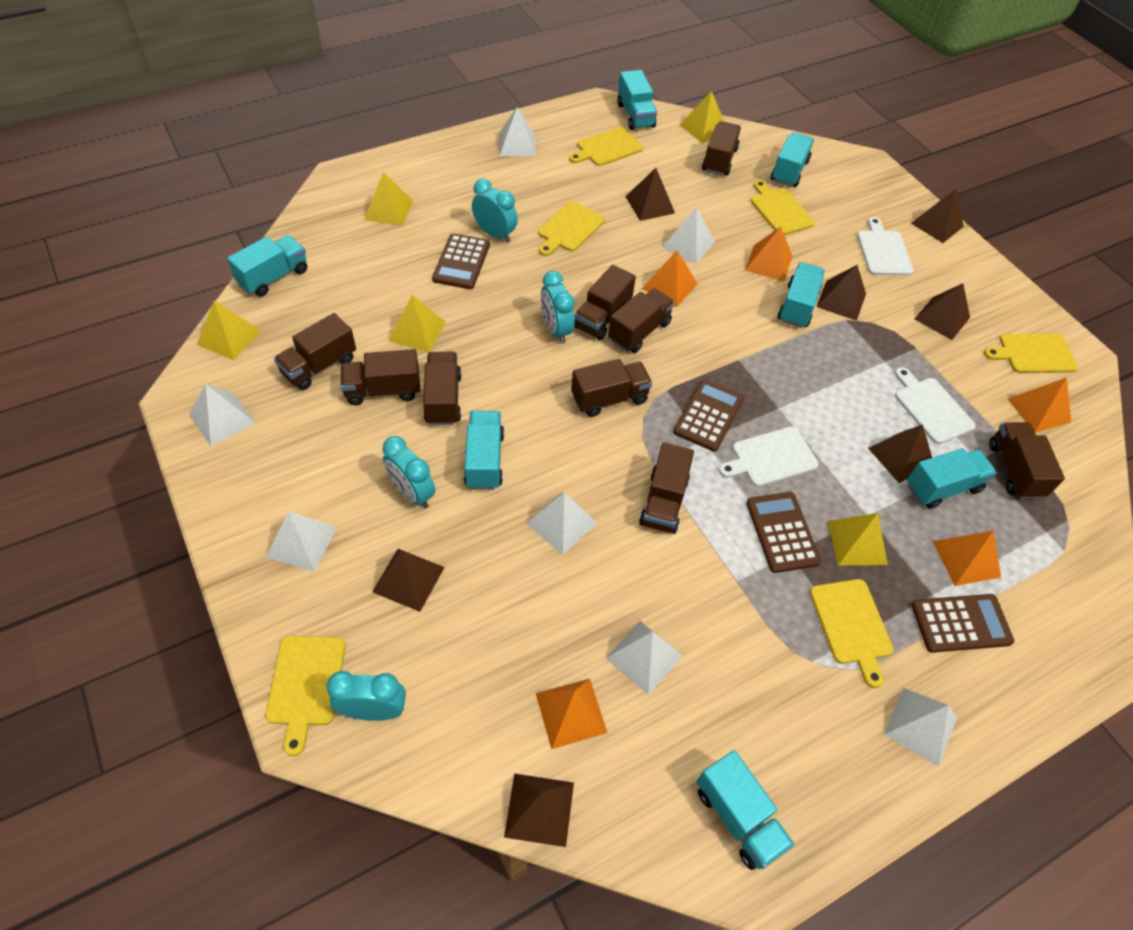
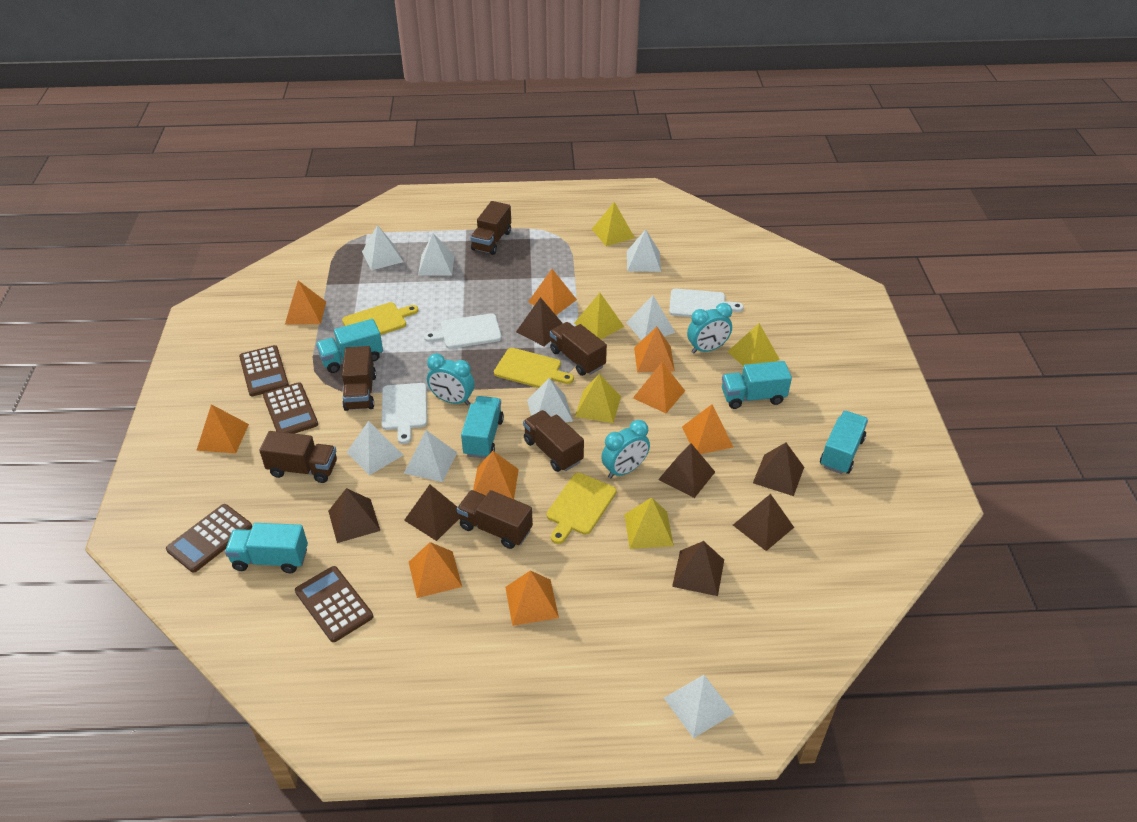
brown truck: [274,313,356,390] [340,349,420,405] [423,352,462,425] [571,359,652,417] [574,265,636,340] [608,289,675,353] [639,443,694,534] [702,121,741,176] [989,422,1065,499] = 9 -> [259,431,337,483] [342,346,376,411] [457,490,533,549] [470,201,511,255] [523,410,584,472] [550,322,607,376] = 6
orange pyramid: [536,679,607,749] [642,250,697,308] [745,227,792,282] [932,530,1001,586] [1008,377,1071,433] = 5 -> [196,404,249,453] [285,281,326,325] [409,542,462,598] [473,451,519,499] [505,570,559,626] [528,269,577,315] [633,362,685,413] [634,327,675,372] [682,404,733,454] = 9
turquoise clock: [327,671,406,721] [383,436,435,508] [472,179,518,242] [541,271,575,344] = 4 -> [427,353,475,405] [601,420,650,479] [687,303,732,354] = 3
turquoise truck: [227,235,307,297] [464,411,504,490] [617,70,657,130] [696,750,795,870] [771,132,814,187] [778,262,825,328] [907,448,997,509] = 7 -> [225,523,308,573] [316,319,383,373] [461,396,504,459] [722,361,792,409] [820,411,868,474] = 5
white pyramid: [189,384,255,446] [266,511,337,571] [499,107,536,156] [526,492,597,555] [606,621,683,695] [662,208,715,264] [884,688,957,767] = 7 -> [347,421,403,475] [362,225,403,270] [404,430,457,482] [418,233,455,276] [527,378,573,422] [626,295,675,340] [627,229,661,272] [664,675,734,738] = 8
yellow cutting board: [266,636,346,756] [538,201,605,256] [569,127,643,166] [751,180,815,235] [810,579,893,688] [984,334,1078,373] = 6 -> [342,302,419,335] [494,348,574,388] [547,473,616,544] = 3

